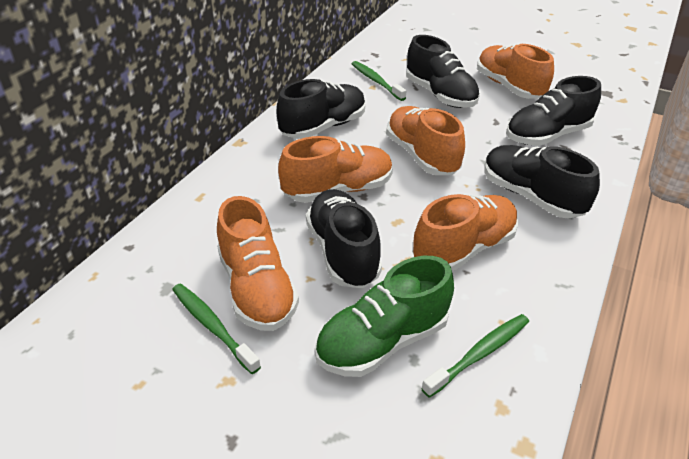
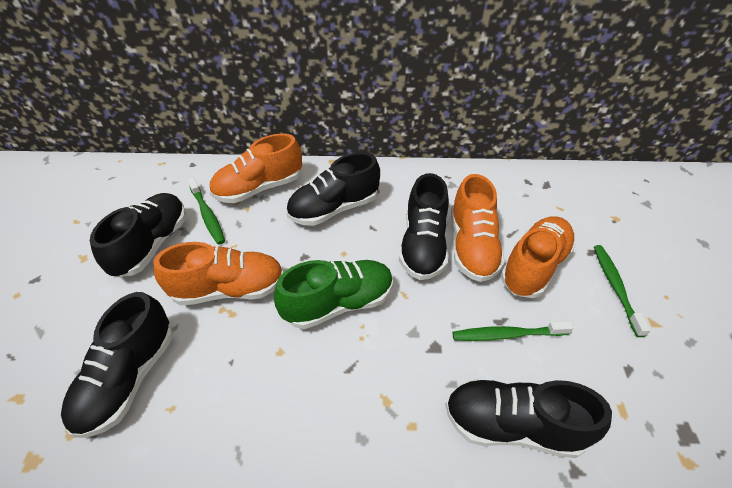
orange shoe: [217,196,299,331] [278,136,393,203] [386,106,465,175] [413,194,518,272] [477,43,554,99] = 5 -> [153,242,283,305] [209,133,302,203] [451,174,505,282] [500,216,576,298] = 4

